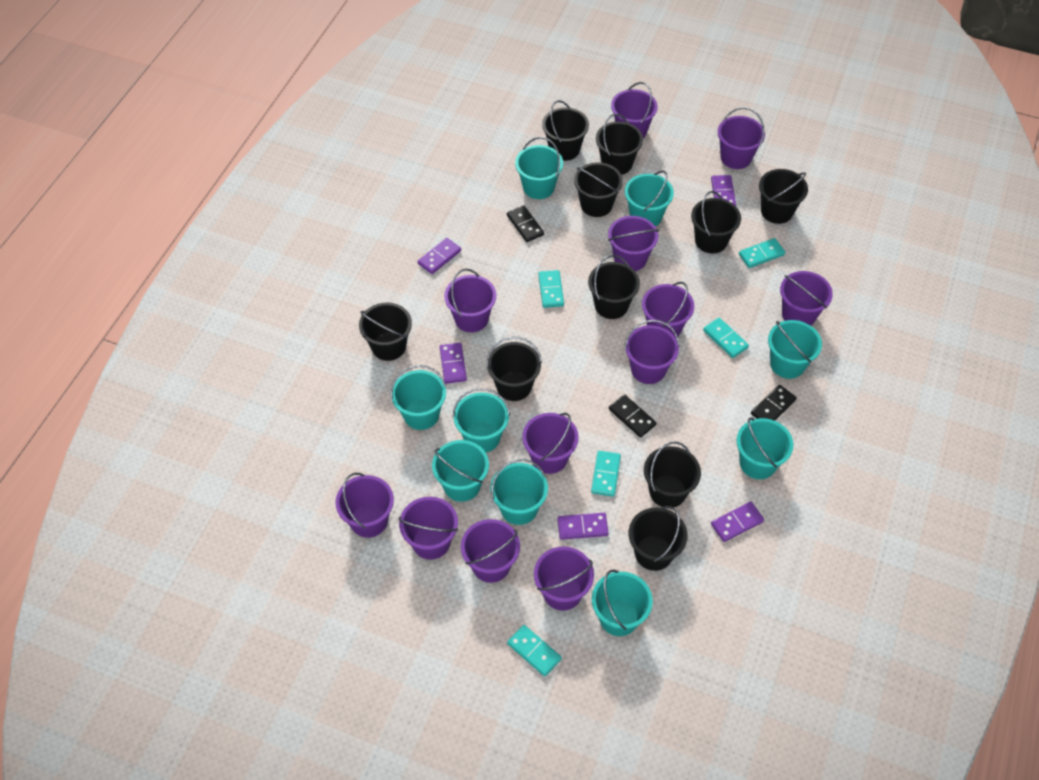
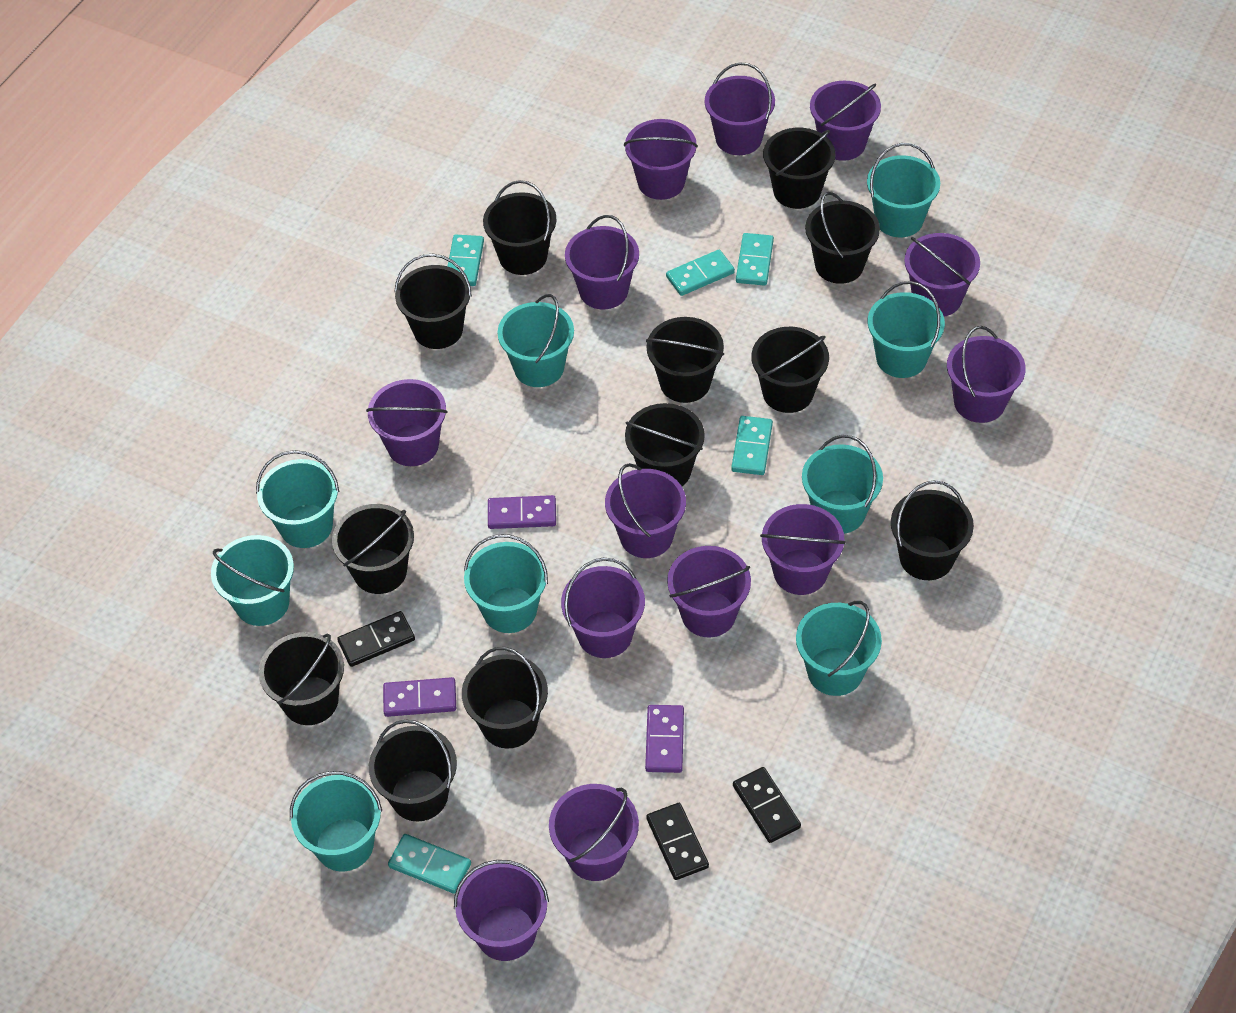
black bucket: [359,302,412,361] [486,337,542,401] [542,100,589,161] [574,162,623,217] [588,255,640,319] [596,114,643,175] [628,506,688,571] [644,442,701,508] [691,191,741,254] [759,169,808,224] = 10 -> [258,632,344,725] [332,504,414,594] [369,719,457,822] [394,254,472,349] [462,647,548,749] [483,180,557,275] [625,403,705,486] [646,317,724,403] [751,327,829,413] [763,128,835,209] [805,192,880,284] [891,480,974,580] = 12
purple bucket: [335,473,394,538] [399,497,458,560] [444,269,496,332] [461,519,520,583] [522,413,579,474] [534,547,594,611] [608,216,659,271] [611,82,658,138] [624,320,679,384] [642,282,694,338] [718,107,765,169] [780,271,833,326] = 12 -> [366,379,447,466] [454,860,549,961] [549,784,639,881] [561,558,645,658] [565,215,639,309] [605,463,686,558] [624,119,698,200] [667,546,751,637] [705,62,775,155] [760,504,846,595] [810,81,881,161] [904,233,980,316] [947,326,1026,423] = 13
purple domino: [418,238,461,274] [440,343,467,384] [557,513,609,540] [711,175,736,206] [711,502,764,542] = 5 -> [383,677,456,717] [488,495,556,529] [645,705,684,773] = 3

